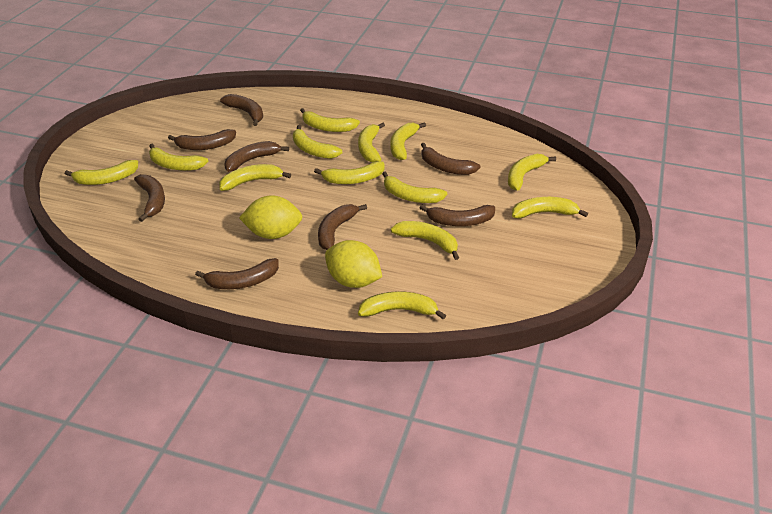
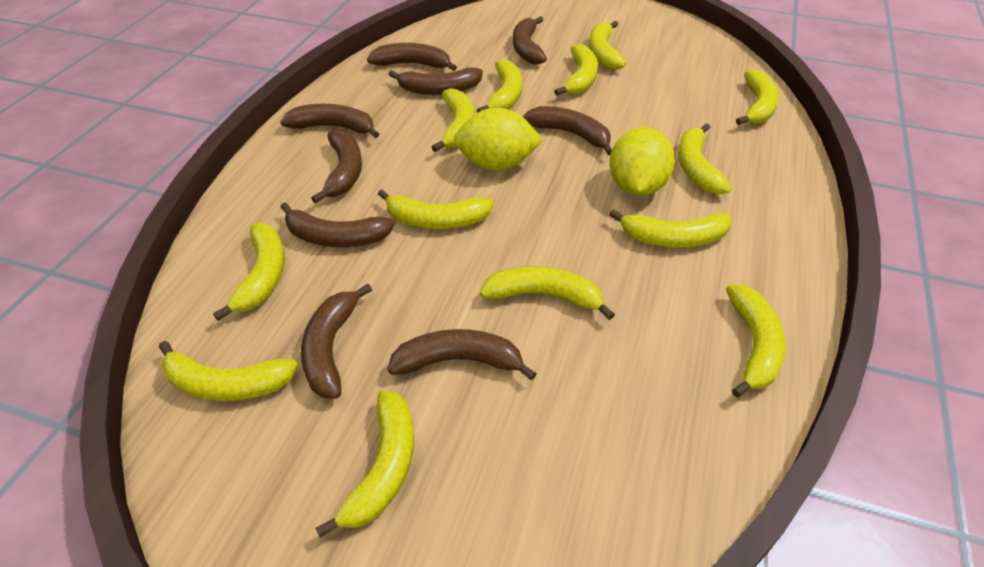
brown banana: [134,174,165,222] [168,129,236,150] [195,258,279,289] [220,94,263,126] [224,141,289,172] [318,204,367,250] [420,205,495,226] [421,143,481,175] = 8 -> [280,104,379,138] [281,202,395,247] [301,284,372,399] [311,130,362,203] [367,43,457,71] [388,67,483,95] [388,329,537,381] [513,16,547,65] [522,106,612,155] = 9

